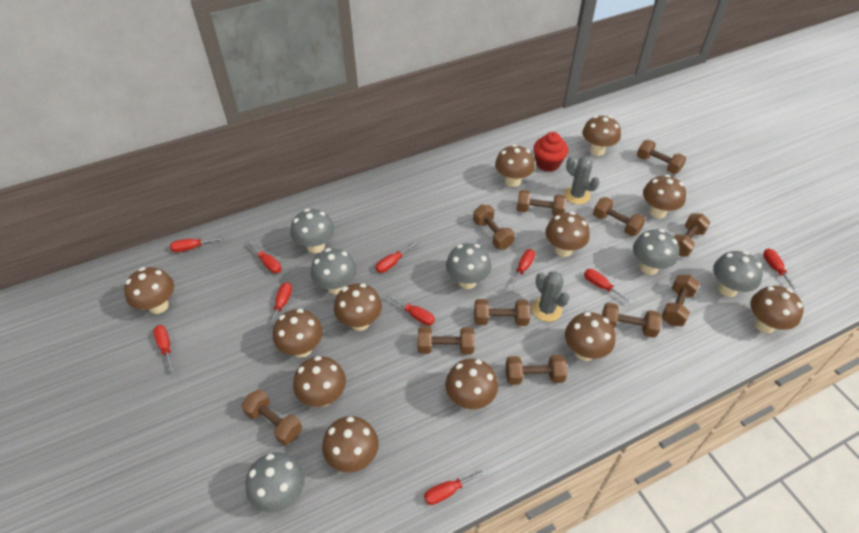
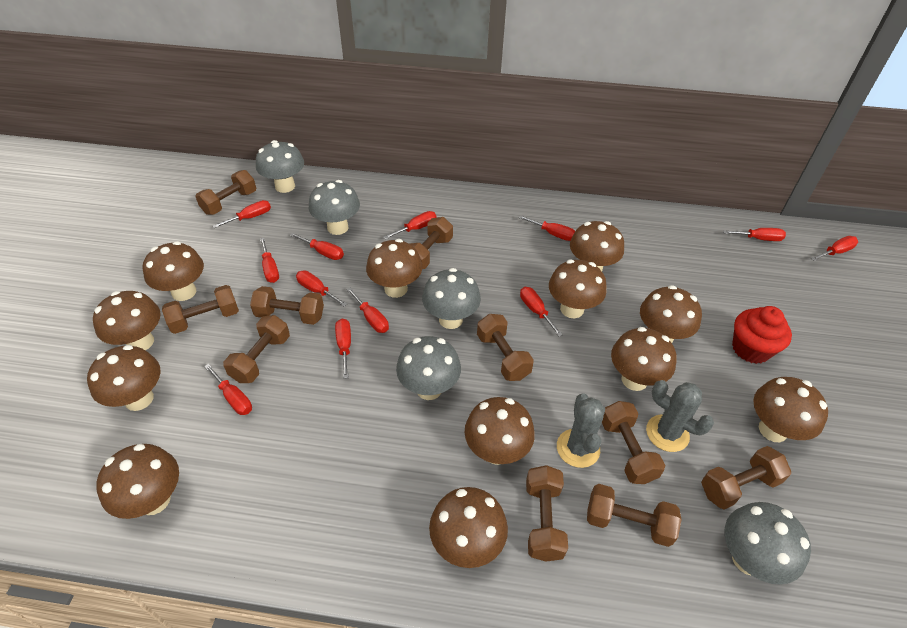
brown dumbbell: [242,389,302,445] [418,327,475,355] [473,205,515,249] [474,299,530,326] [506,355,567,385] [517,190,567,216] [593,197,646,236] [602,303,662,338] [637,140,687,174] [661,275,700,326] [674,213,711,257] = 11 -> [162,285,239,334] [195,170,256,215] [223,315,290,383] [250,286,324,325] [410,217,453,269] [477,314,534,381] [526,465,568,562] [587,484,682,547] [602,401,665,484] [701,446,791,510] = 10
grey mushroom: [245,452,305,512] [291,209,334,254] [311,248,357,295] [446,243,492,289] [633,229,679,275] [713,251,763,297] = 6 -> [256,140,304,193] [309,180,360,235] [396,336,461,400] [422,268,481,329] [725,502,811,585] = 5
red screwdriver: [153,325,174,373] [170,237,224,252] [247,241,282,273] [267,282,292,330] [375,241,418,273] [387,294,435,325] [424,469,487,505] [509,249,535,289] [584,269,633,303] [763,248,798,292] = 10 -> [204,364,252,415] [213,200,271,228] [260,238,279,283] [290,233,344,260] [296,271,347,307] [335,319,351,379] [346,288,389,333] [383,211,436,239] [519,215,575,241] [520,287,563,336] [723,228,786,241] [811,236,858,261] = 12

